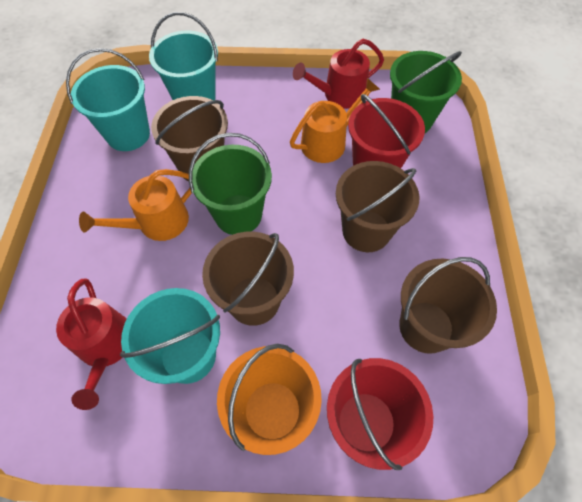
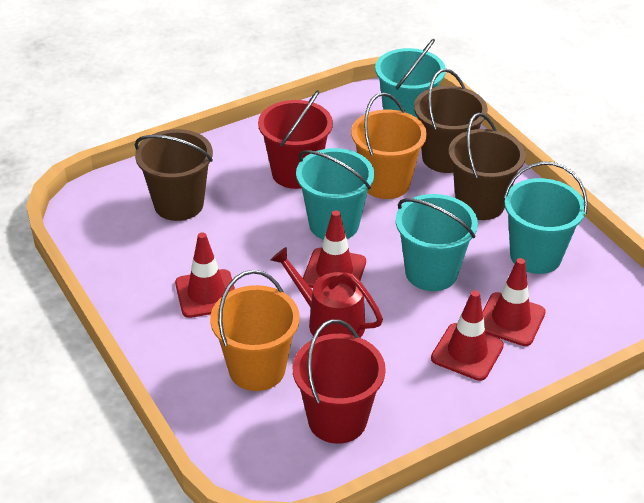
brown bucket: [151,96,228,182] [202,231,294,326] [336,161,419,252] [399,257,497,354] = 4 -> [135,129,213,221] [414,69,488,173] [449,113,526,220] = 3
green bucket: [189,133,272,235] [390,51,462,133] = 2 -> none = 0
orange bucket: [217,344,322,455] = 1 -> [210,270,300,391] [351,93,427,199] = 2
orange watering can: [79,169,192,241] [290,78,380,163] = 2 -> none = 0
red traffic cone: none = 0 -> [175,232,235,318] [303,210,366,288] [431,290,504,381] [482,258,546,346] = 4
red watering can: [56,279,127,410] [293,39,384,109] = 2 -> [271,247,383,338] = 1
turquoise bucket: [66,48,150,151] [120,288,220,384] [149,12,218,100] = 3 -> [296,148,374,240] [375,39,446,118] [396,194,478,291] [504,161,588,274] = 4

